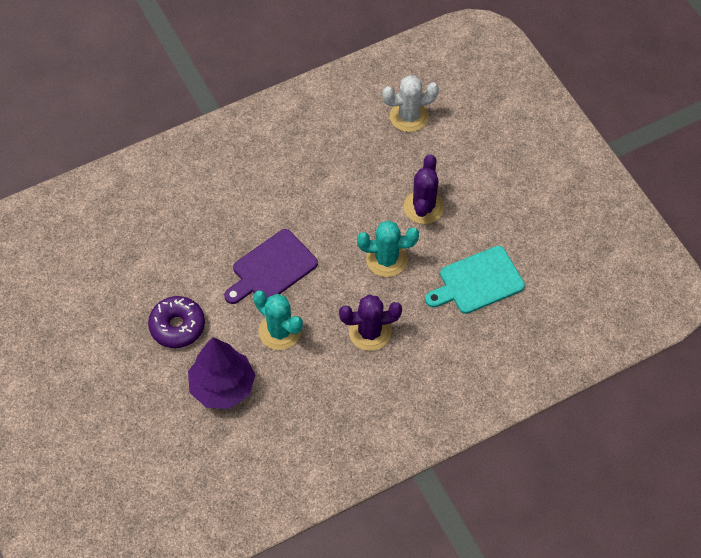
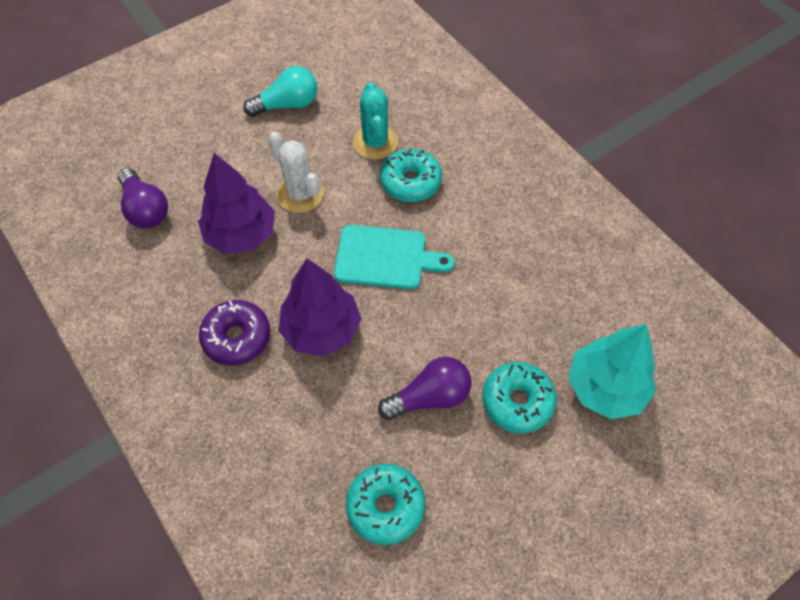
purple cactus: [339,295,402,351] [404,154,444,224] = 2 -> none = 0
purple cutting board: [224,229,318,304] = 1 -> none = 0
purple light bulb: none = 0 -> [118,168,168,228] [378,357,472,420] = 2
purple tree: [188,337,255,409] = 1 -> [198,153,275,254] [278,259,361,356] = 2
turquoise cactus: [253,290,303,350] [357,221,419,277] = 2 -> [353,82,398,159] = 1
turquoise donut: none = 0 -> [346,464,425,545] [380,149,442,202] [482,362,557,433] = 3
turquoise light bulb: none = 0 -> [243,66,317,117] = 1
turquoise tree: none = 0 -> [568,324,656,419] = 1

